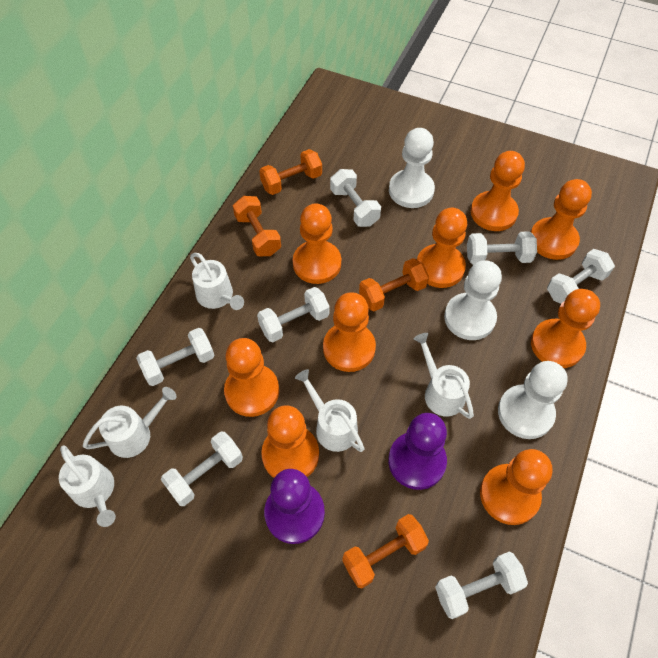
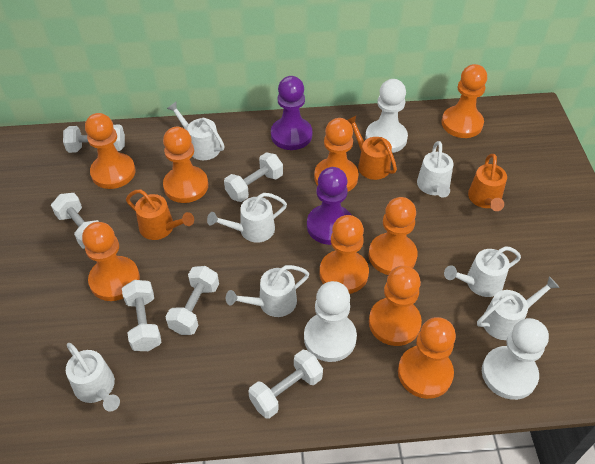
orange dumbbell: [233,196,281,256] [259,149,322,195] [342,514,429,588] [359,258,429,311] = 4 -> none = 0
orange watering can: none = 0 -> [126,190,194,240] [347,116,397,180] [468,154,507,211] = 3
white dumbbell: [136,328,214,386] [161,431,243,506] [257,287,329,342] [330,169,381,227] [435,552,528,619] [467,231,537,265] [547,249,615,304] = 7 -> [51,193,99,249] [63,125,125,153] [122,280,162,351] [166,266,219,335] [224,152,283,202] [248,350,323,419] = 6
white watering can: [59,445,116,527] [83,387,177,458] [190,253,244,310] [295,369,365,452] [414,333,474,419] = 5 -> [66,343,120,411] [167,102,225,160] [207,193,287,243] [226,265,309,317] [417,141,453,198] [444,246,521,297] [477,276,560,340] = 7

